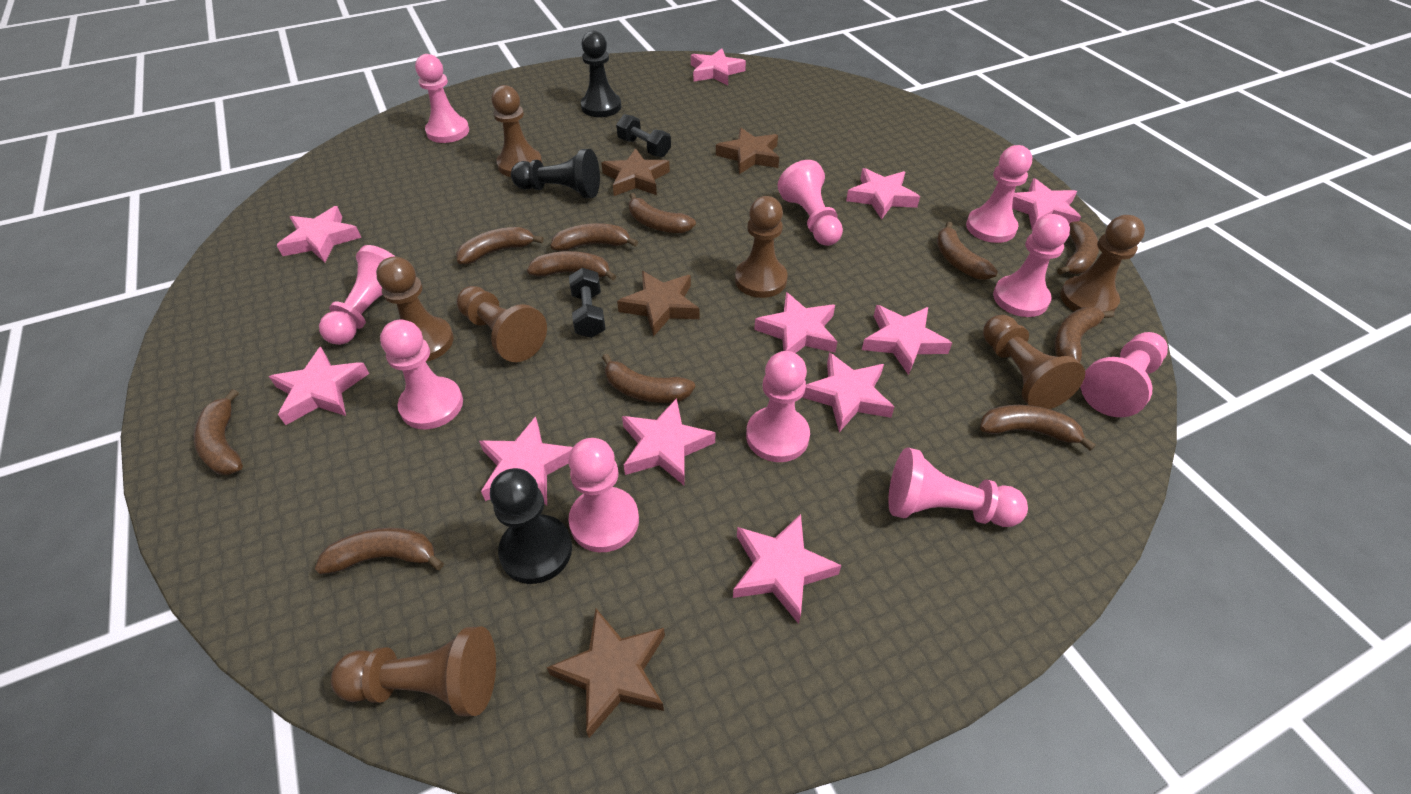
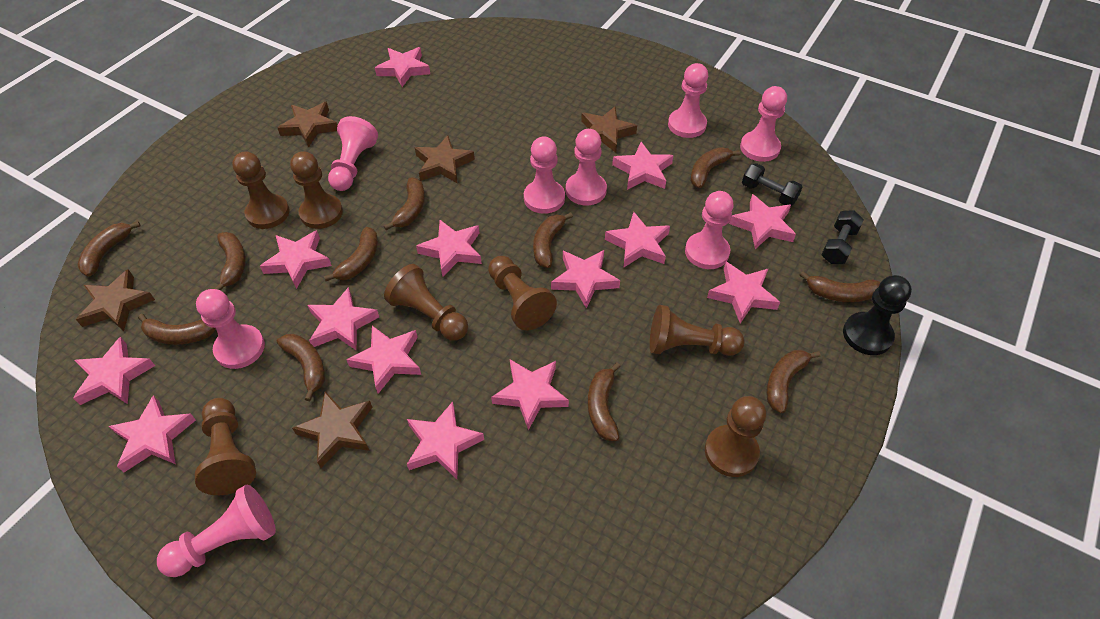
black pawn: [490,468,572,584] [511,149,600,198] [581,31,621,117] = 3 -> [843,275,912,355] = 1
brown star: [546,609,665,738] [601,148,670,196] [617,271,699,337] [716,128,779,174] = 4 -> [76,269,155,331] [277,102,338,147] [292,392,372,468] [415,135,475,183] [581,107,637,153] = 5
pink pawn: [319,245,395,345] [380,319,463,429] [415,54,469,143] [568,438,639,552] [746,351,810,462] [777,160,843,246] [888,447,1028,527] [966,145,1032,243] [993,214,1070,317] [1081,332,1168,417] = 10 -> [157,484,276,577] [196,289,265,369] [328,116,378,191] [524,137,565,214] [566,129,607,206] [668,63,708,138] [685,191,734,269] [740,86,787,162] = 8
pink star: [269,347,369,425] [276,206,361,263] [479,417,573,505] [622,398,715,486] [691,48,746,85] [733,514,842,624] [754,292,837,353] [802,352,894,432] [846,168,920,220] [862,305,952,375] [1012,178,1081,230] = 11 -> [73,337,155,405] [109,395,196,472] [260,230,332,289] [308,287,379,351] [346,326,421,394] [375,47,430,87] [407,401,484,479] [416,220,482,277] [491,359,569,430] [551,250,620,309] [605,212,670,267] [612,142,674,190] [707,262,780,323] [729,194,796,249] = 14

